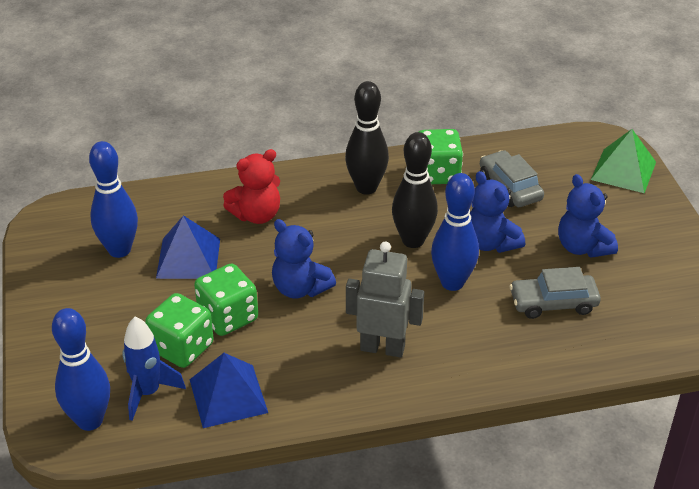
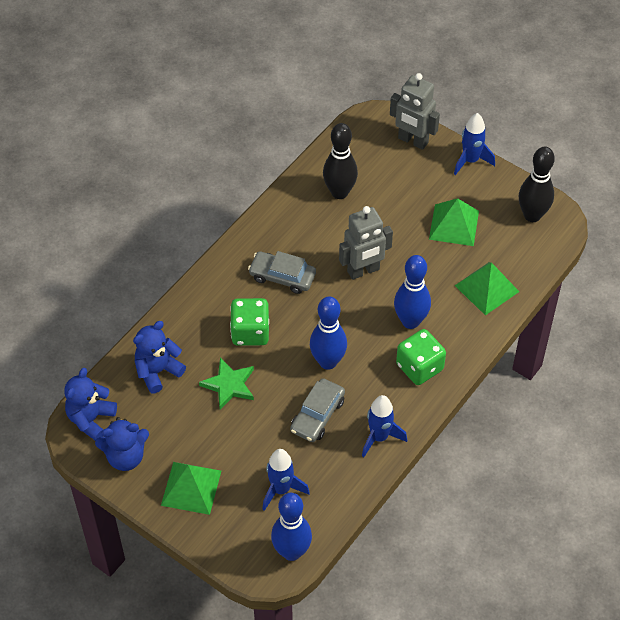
blue pyramid: [156,215,220,279] [190,353,268,428] = 2 -> none = 0
blue rocket: [122,316,186,421] = 1 -> [262,449,310,511] [362,395,407,457] [454,113,495,175] = 3
green dice: [145,293,214,368] [194,263,258,336] [419,129,463,184] = 3 -> [230,298,269,346] [396,329,446,385] = 2
green pyramid: [591,129,656,193] = 1 -> [161,462,221,515] [429,198,479,246] [455,262,520,315] = 3
green star: none = 0 -> [199,358,254,410] = 1
grey robot: [346,241,424,358] = 1 -> [339,206,393,280] [390,73,440,150] = 2
red teddy bear: [223,149,280,224] = 1 -> none = 0

